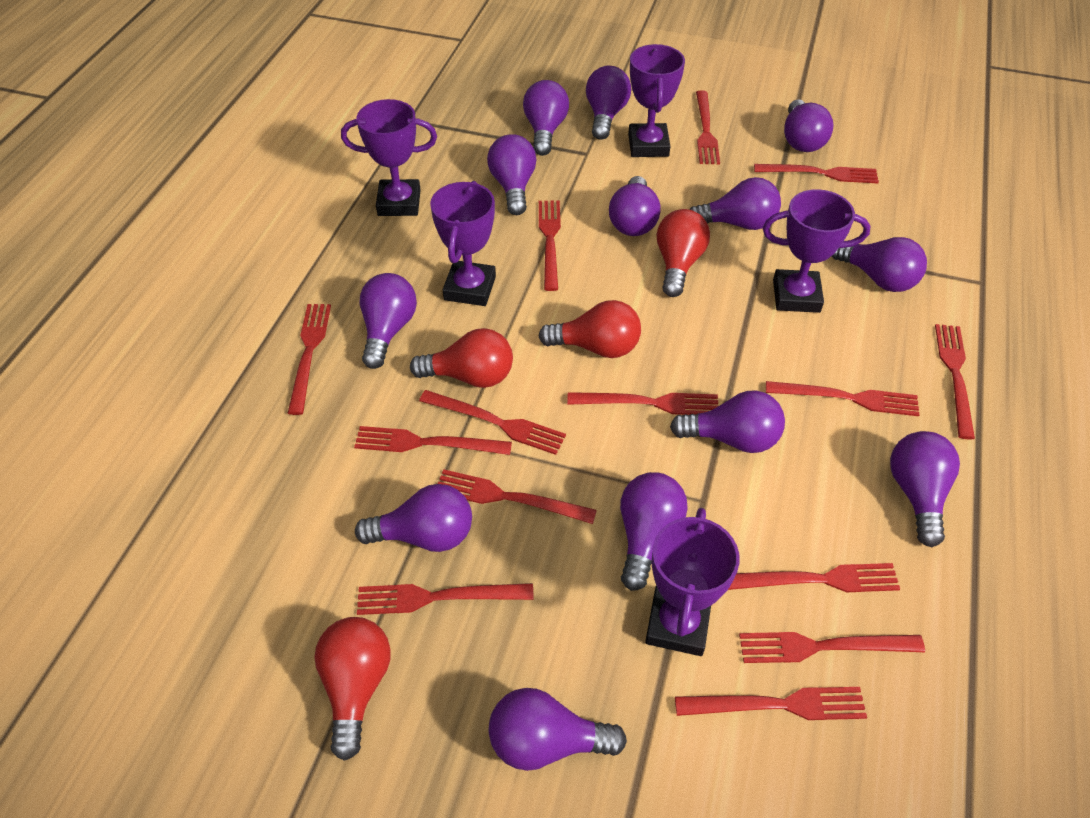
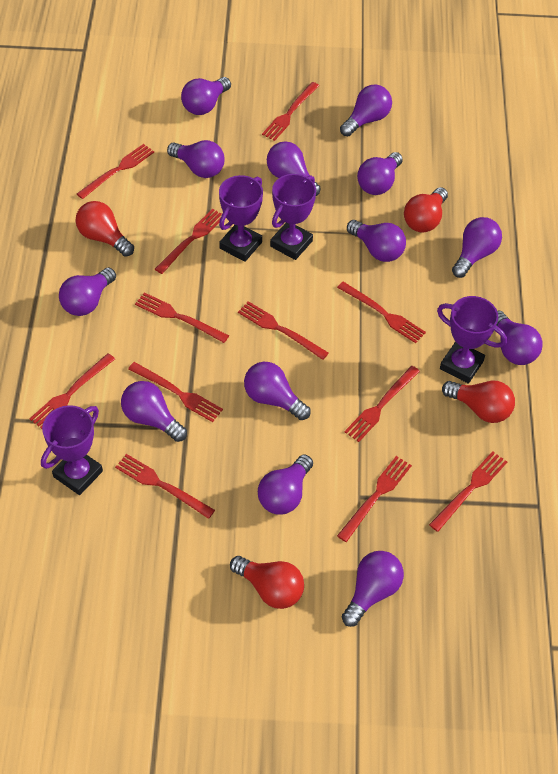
purple trophy: [341,99,437,216] [430,181,496,306] [628,44,685,157] [645,508,740,656] [763,189,871,313] = 5 -> [41,405,103,495] [219,175,263,262] [270,174,316,260] [437,296,507,384] = 4
red fork: [288,304,331,415] [354,426,512,455] [357,583,534,615] [419,390,566,455] [437,469,597,524] [539,201,561,291] [567,392,718,415] [675,687,867,720] [696,90,720,164] [728,563,900,592] [739,632,925,663] [754,164,879,183] [766,381,920,416] [935,324,975,439] = 14 -> [29,353,115,429] [77,144,154,199] [115,454,215,519] [128,362,223,422] [135,292,229,343] [155,209,222,274] [238,301,329,360] [262,82,319,141] [337,282,426,343] [337,456,412,542] [345,366,420,442] [429,451,507,532] = 12

